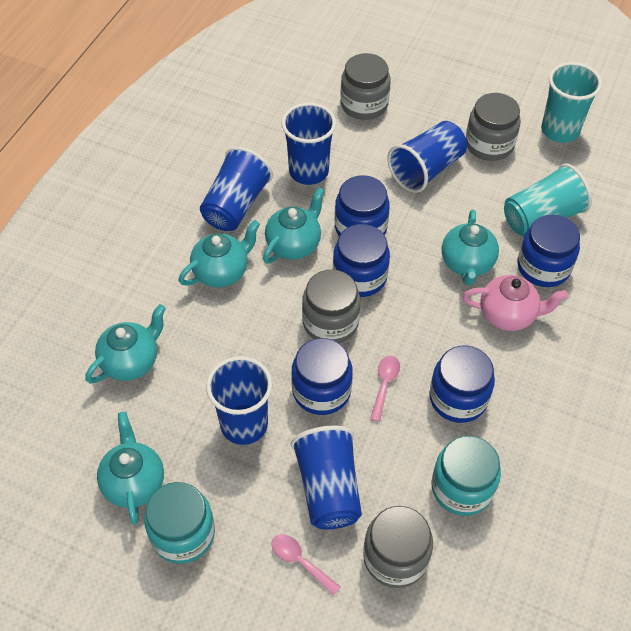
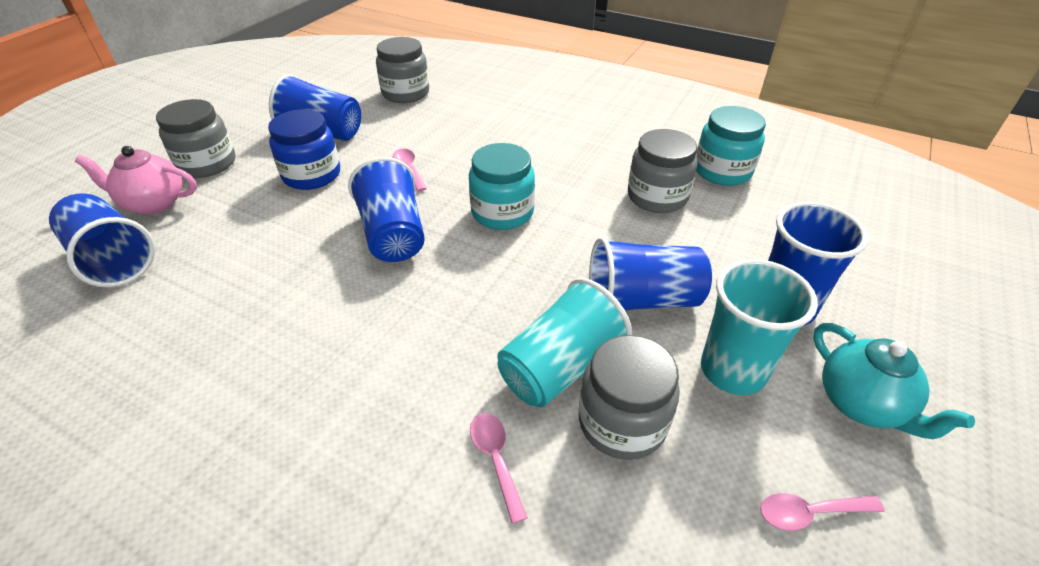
blue jar: [291,338,353,415] [333,224,390,297] [335,175,390,236] [429,346,495,423] [518,215,580,287] = 5 -> [268,109,340,190] = 1
pink spoon: [271,534,341,595] [370,356,400,422] = 2 -> [393,149,427,191] [470,413,528,524] [760,493,885,531] = 3
turquoise teapot: [85,304,166,383] [97,412,164,525] [179,220,260,288] [263,187,325,264] [442,209,499,285] = 5 -> [813,323,975,439] = 1

